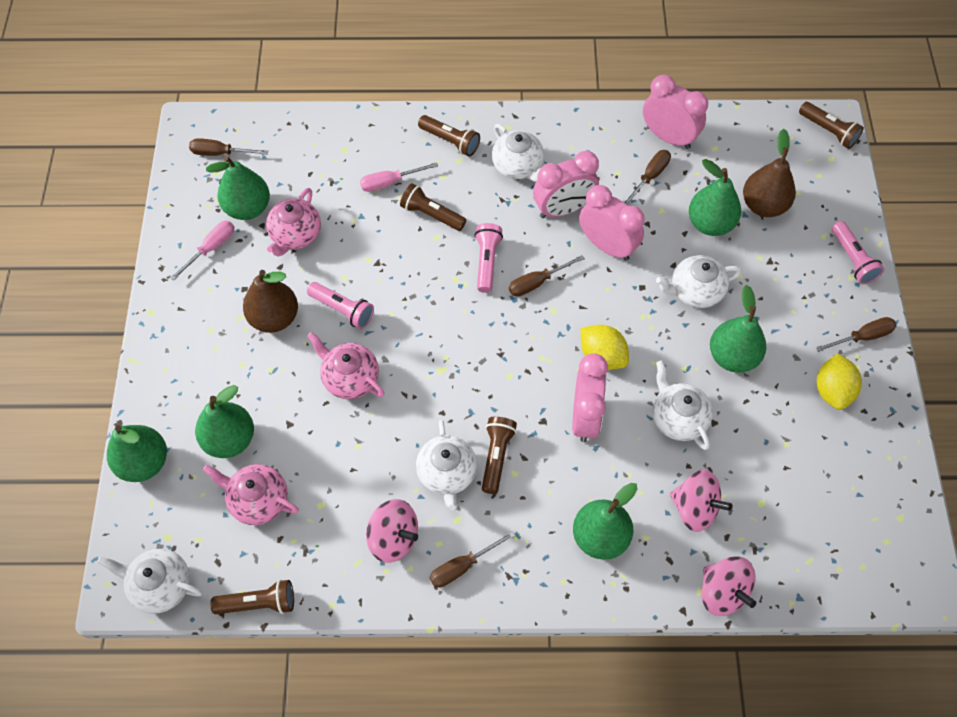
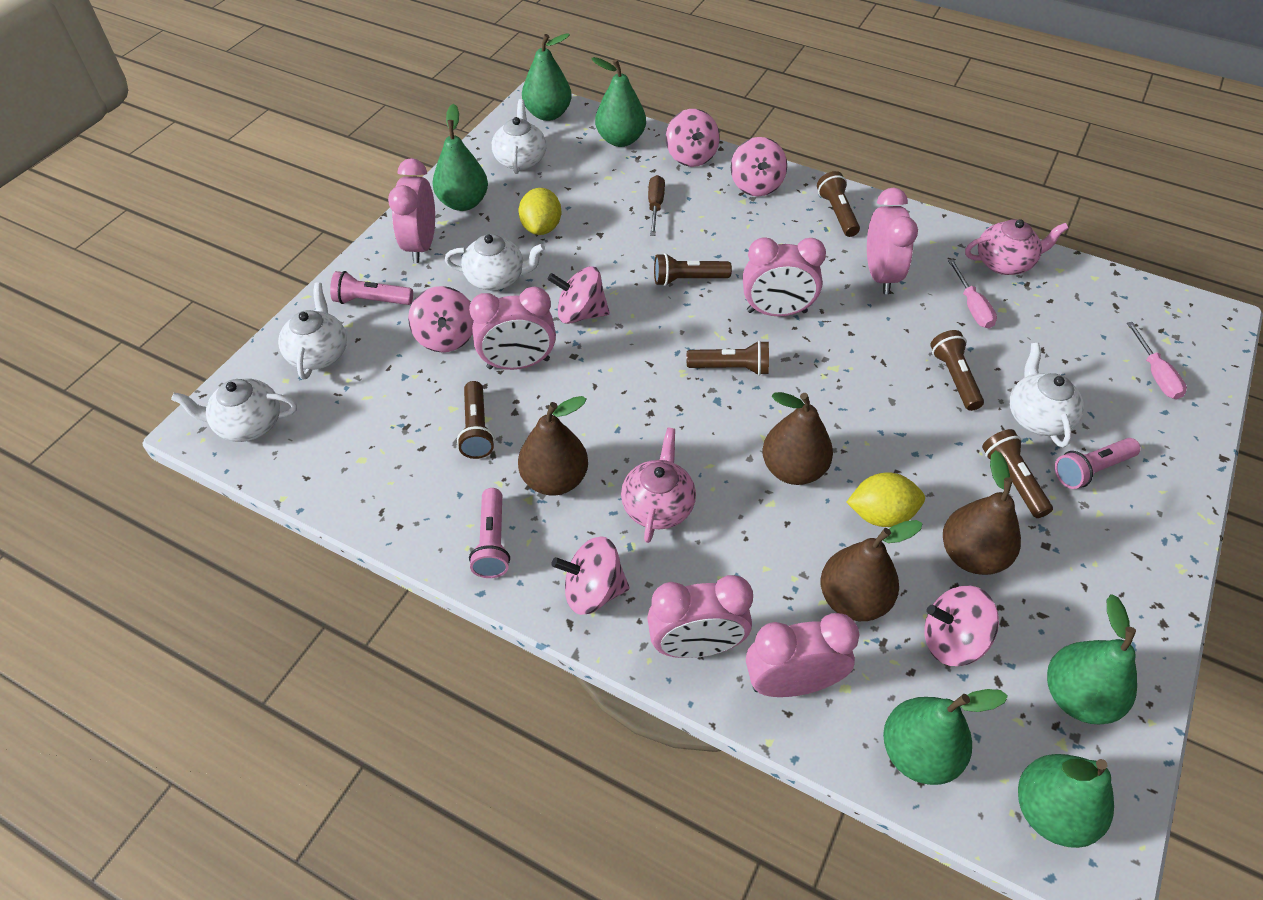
brown flashlight: [210,580,294,614] [400,183,466,231] [418,115,480,157] [482,417,517,494] [799,102,864,149] = 5 -> [457,381,495,459] [654,253,732,286] [687,340,769,375] [817,171,860,237] [930,330,984,411] [982,429,1053,518] = 6
brown pear: [243,270,298,333] [743,129,796,217] = 2 -> [518,396,588,496] [762,392,833,485] [820,520,923,621] [943,450,1021,575] = 4
brown screwdriver: [189,138,268,156] [429,531,515,588] [509,255,585,297] [624,150,671,205] [816,317,896,352] = 5 -> [648,175,665,236] = 1
pink clock: [533,151,599,218] [572,353,608,442] [579,185,645,261] [643,75,708,149] = 4 -> [388,158,435,263] [469,286,556,370] [647,575,753,658] [743,237,826,316] [746,613,860,697] [867,188,918,294] = 6
pink spinning top: [366,499,418,563] [670,469,733,532] [701,556,756,616] = 3 -> [408,286,474,352] [547,266,610,324] [551,536,630,615] [666,109,720,167] [731,137,787,196] [924,586,999,666] = 6
pink teapot: [203,464,299,525] [266,188,321,257] [307,332,384,399] = 3 -> [621,427,696,543] [965,219,1069,275] = 2

